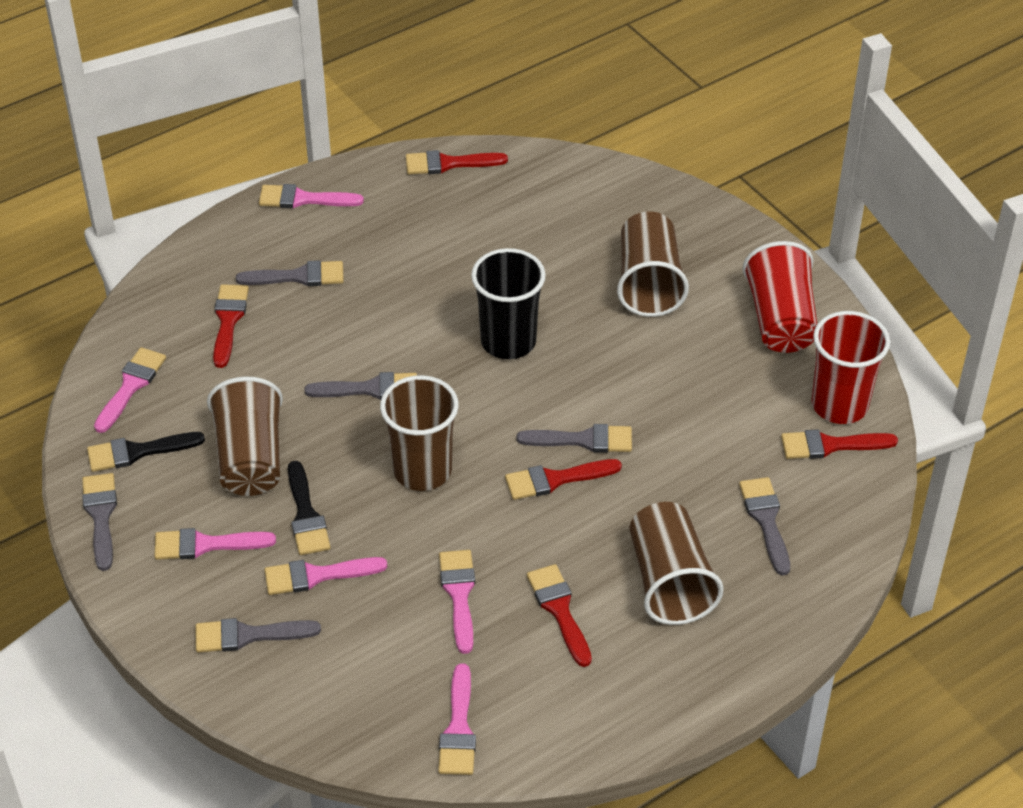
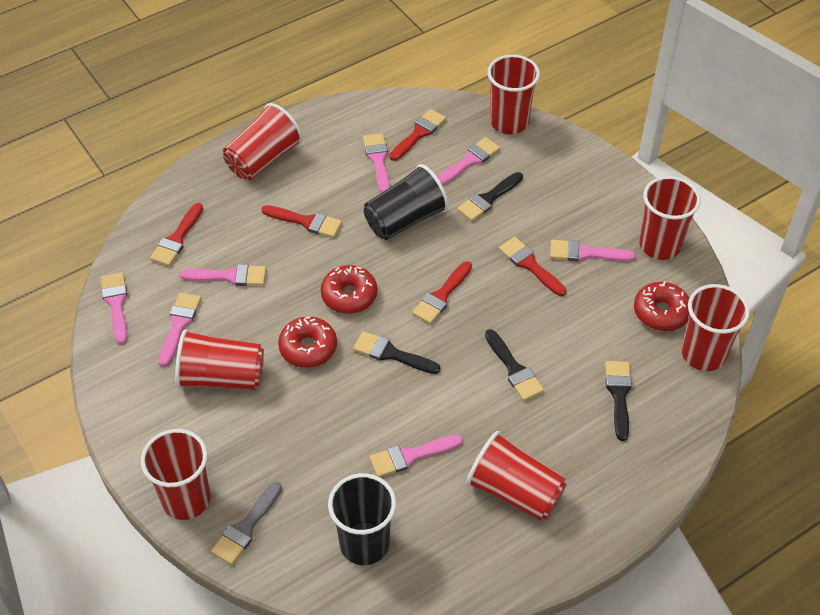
black brush: [87,432,205,472] [288,461,331,555] = 2 -> [353,331,440,374] [457,172,523,221] [485,329,544,401] [605,361,632,441] = 4
black cup: [471,248,546,359] = 1 -> [328,473,396,565] [364,164,449,240] = 2
brown cup: [207,376,283,496] [380,375,459,491] [617,212,689,317] [630,502,724,625] = 4 -> none = 0
grey brush: [82,473,117,571] [196,618,321,653] [236,260,344,286] [304,372,417,400] [517,424,632,453] [739,477,790,575] = 6 -> [211,482,282,565] = 1
pink brush: [94,347,166,433] [154,528,276,560] [259,184,364,208] [264,557,387,595] [438,663,476,775] [439,550,475,654] = 6 -> [101,272,127,344] [158,293,201,367] [180,264,266,286] [363,133,390,193] [370,434,463,477] [437,137,500,185] [550,240,635,261] = 7
red cup: [742,241,817,353] [812,311,890,424] = 2 -> [141,429,211,520] [175,329,264,390] [223,103,303,180] [466,431,567,521] [487,55,540,134] [639,176,701,260] [682,284,750,371] = 7
red donut: none = 0 -> [278,316,337,368] [321,265,377,314] [634,281,689,331] = 3

